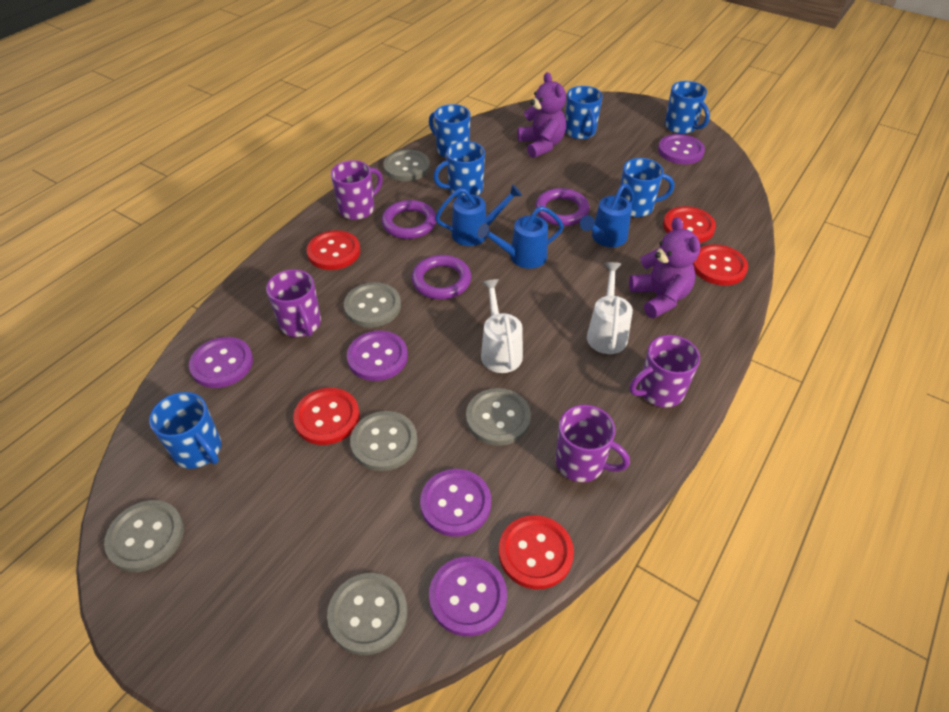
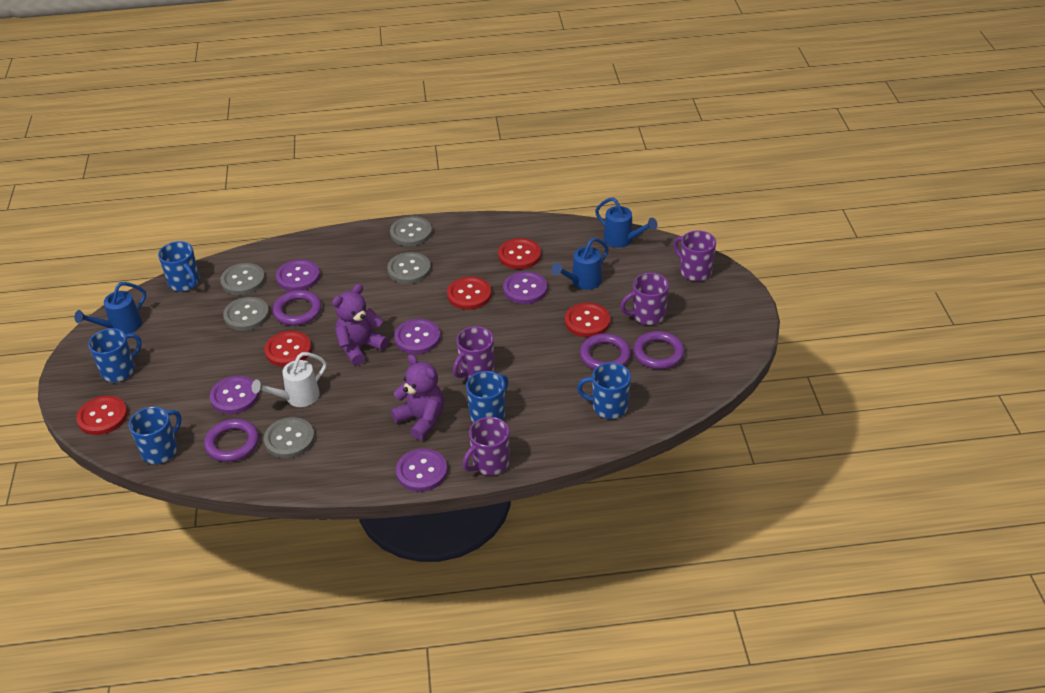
blue mug: [149,392,221,469] [429,104,471,158] [433,141,485,198] [565,86,603,139] [620,158,674,217] [665,81,710,134] = 6 -> [88,328,142,382] [129,407,182,464] [158,241,200,292] [466,371,508,423] [577,363,631,419] = 5
grey button: [104,500,184,572] [327,573,408,655] [344,282,401,327] [350,411,418,471] [383,150,430,181] [466,388,531,446] = 6 -> [220,263,265,295] [223,297,269,331] [264,417,315,458] [387,252,431,284] [390,216,432,246] = 5
purple ring: [382,200,436,239] [412,255,471,299] [535,188,590,226] = 3 -> [204,419,259,462] [273,290,322,326] [580,333,631,370] [633,331,685,369] = 4
white watering can: [481,279,523,373] [587,262,633,354] = 2 -> [252,352,327,407] = 1

